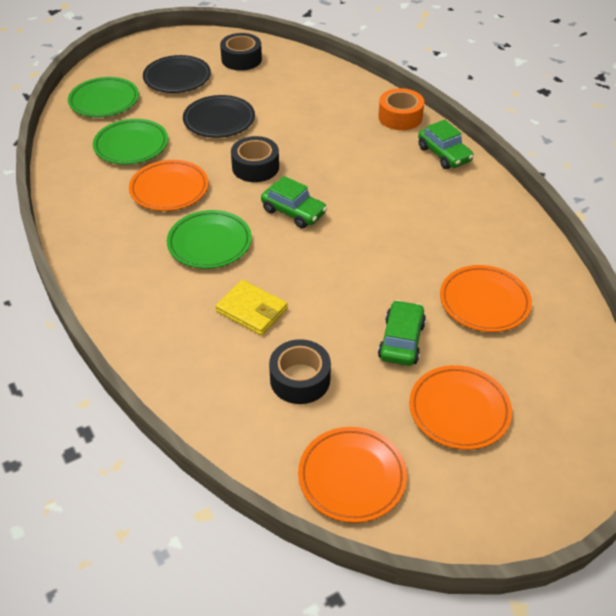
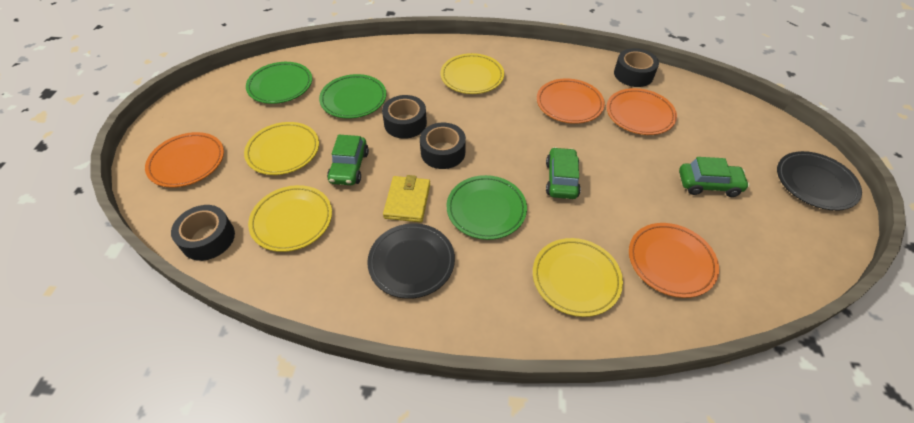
black tape: [220,33,262,71] [231,136,279,182] [269,339,331,404] = 3 -> [171,205,235,261] [382,95,427,139] [420,123,466,169] [614,48,659,87] = 4
orange tape: [378,88,424,130] = 1 -> none = 0
yellow plate: none = 0 -> [244,122,319,175] [248,185,332,252] [441,53,504,94] [533,238,623,317] = 4

